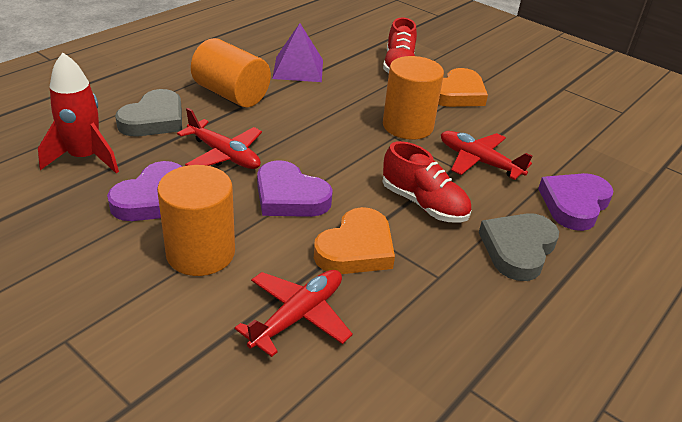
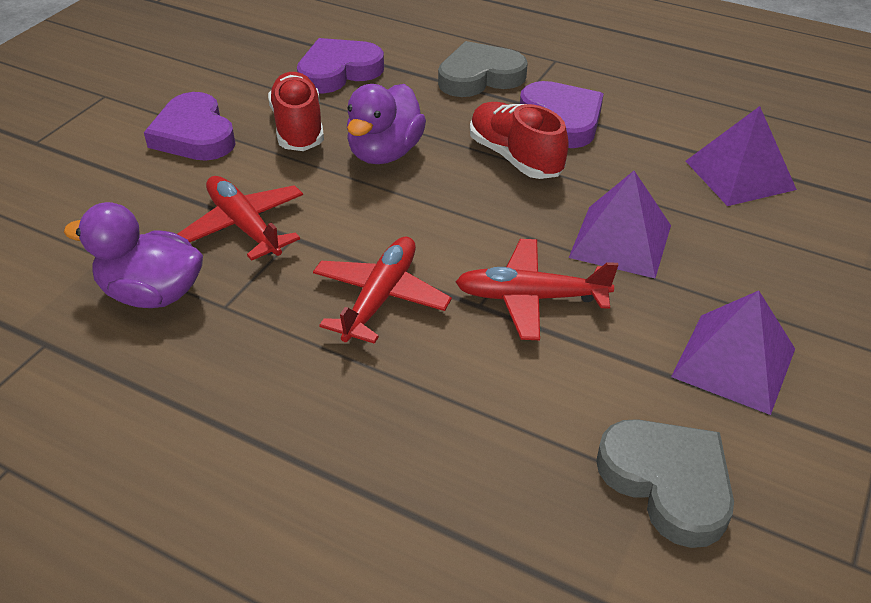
orange cylinder: [157,165,235,276] [191,38,271,107] [383,56,444,140] = 3 -> none = 0
orange heart: [314,207,395,274] [438,68,488,107] = 2 -> none = 0
purple duck: none = 0 -> [64,202,203,308] [347,84,426,164] = 2
purple pyramid: [272,23,323,82] = 1 -> [569,171,671,278] [671,291,795,415] [686,106,797,206] = 3
red rocket: [38,53,119,173] = 1 -> none = 0

